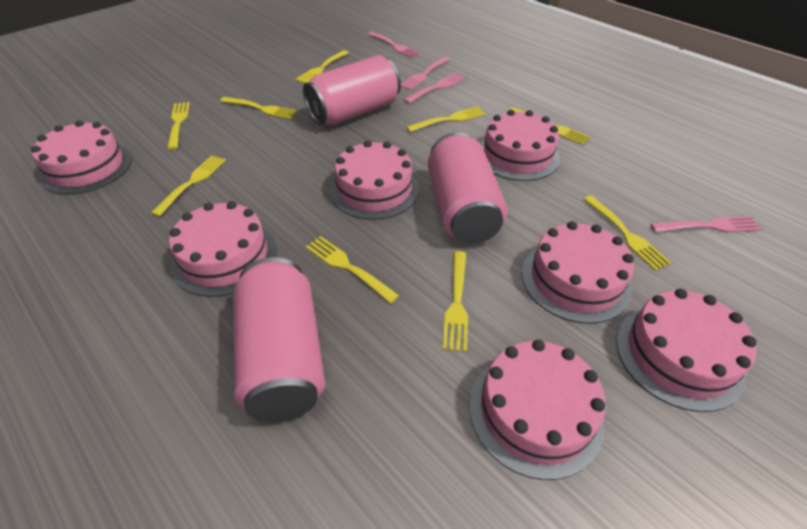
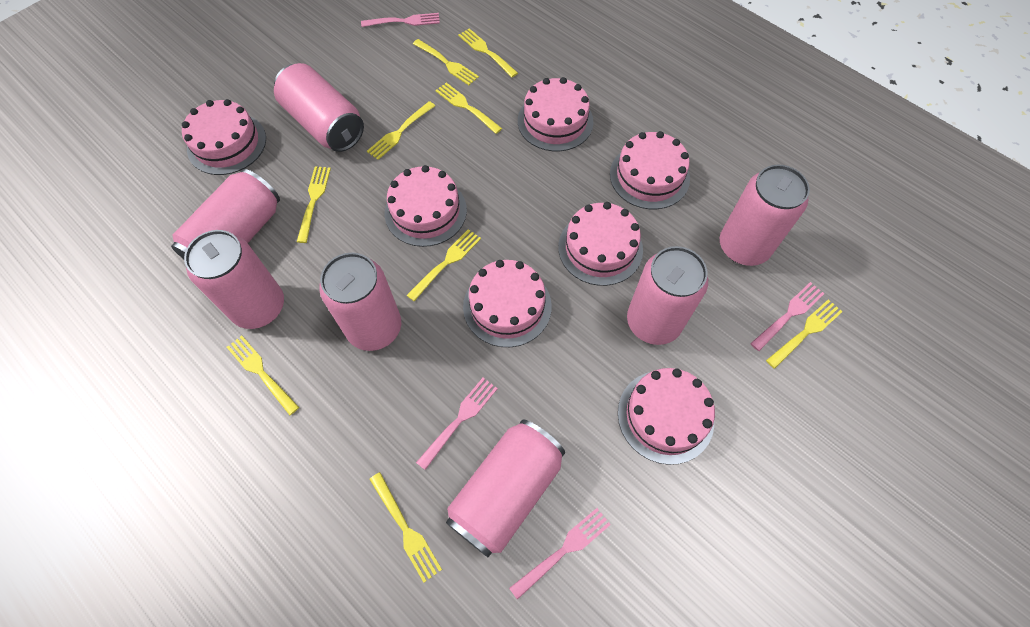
pink can: [233,257,325,422] [303,55,401,125] [428,132,507,244] = 3 -> [171,169,280,259] [184,230,284,329] [274,63,364,152] [319,253,401,351] [446,420,565,557] [627,246,708,345] [720,165,810,266] = 7

